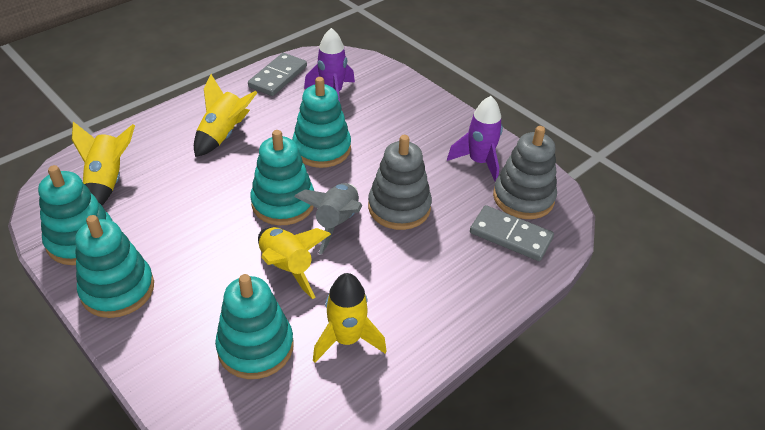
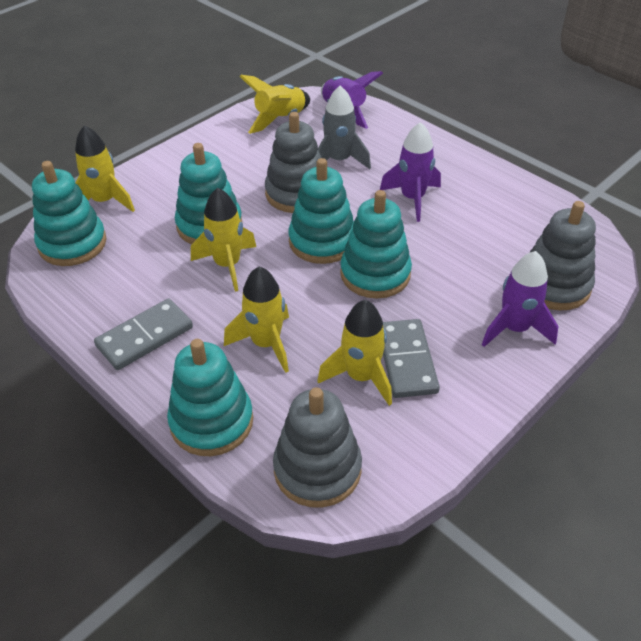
grey stacking toy: [368,135,432,230] [493,126,557,219] = 2 -> [265,112,321,213] [273,387,362,508] [529,201,596,310] = 3
purple rocket: [304,28,355,102] [447,96,503,181] = 2 -> [321,71,383,129] [380,122,441,222] [482,251,558,347] = 3
yellow rocket: [72,122,135,205] [194,74,258,157] [258,227,331,299] [313,273,387,363] = 4 -> [75,125,135,212] [191,188,256,292] [224,266,289,373] [239,75,310,134] [317,300,392,406] = 5

